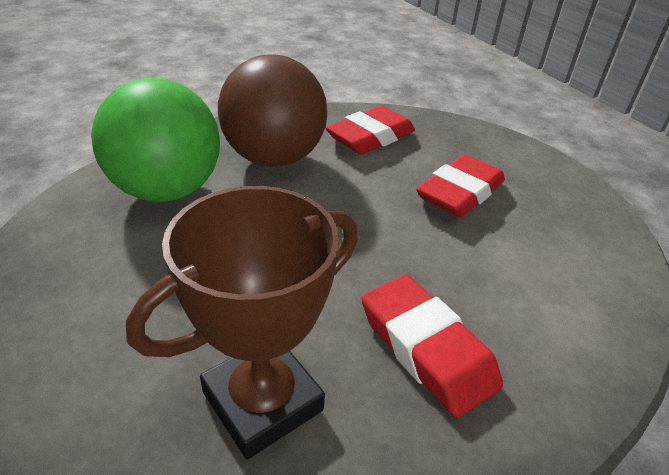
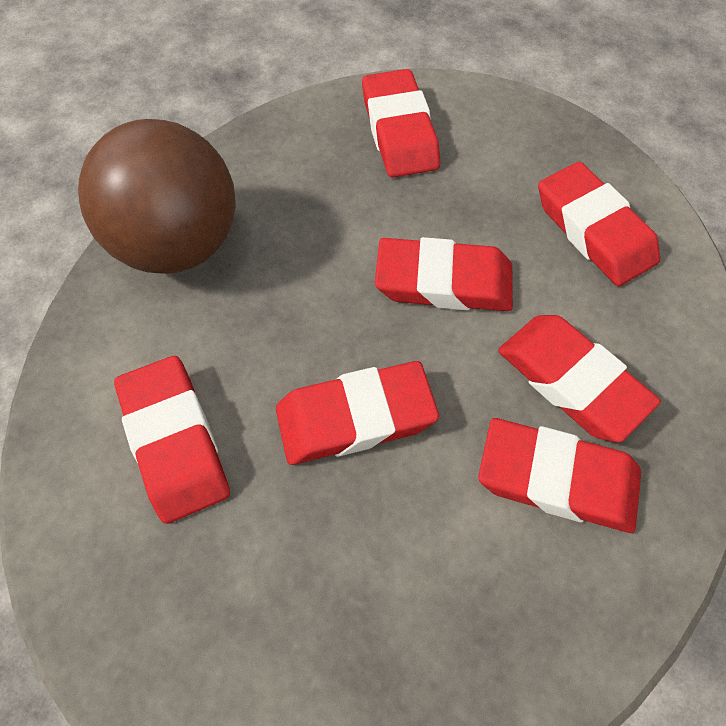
brown trophy: [126,186,358,459] = 1 -> none = 0
green ball: [91,78,220,202] = 1 -> none = 0
red eraser: [326,106,415,154] [361,274,503,418] [416,154,505,217] = 3 -> [114,356,230,524] [276,361,439,465] [362,69,440,178] [375,237,513,311] [478,418,641,533] [498,315,661,442] [538,162,660,286] = 7

